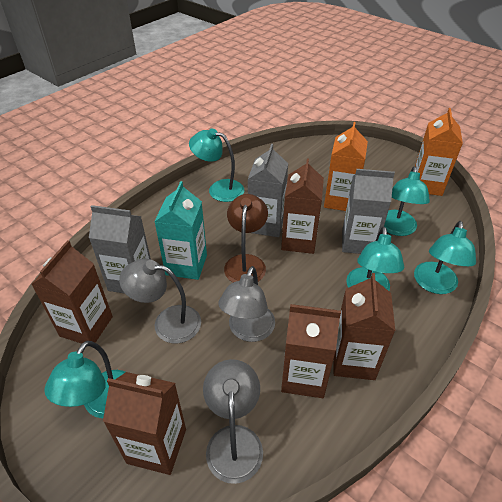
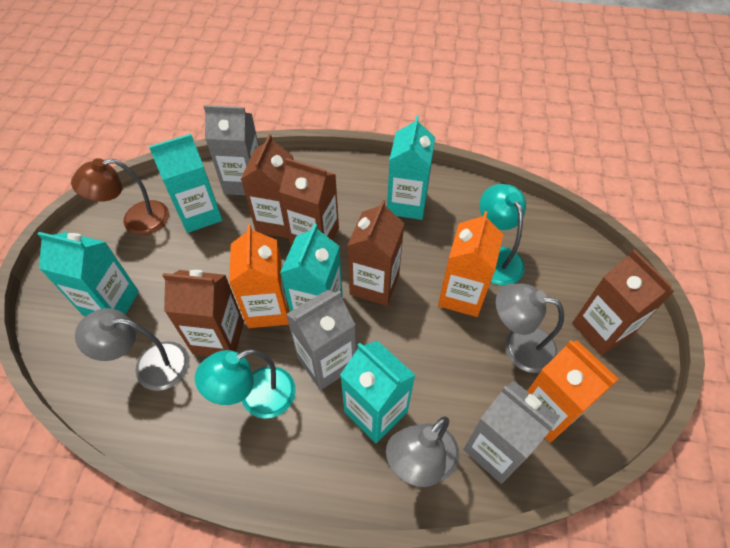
orange carton: [324,122,368,211] [415,108,463,196] = 2 -> [229,225,289,328] [438,211,503,317] [527,340,619,443] = 3
turquoise carton: [154,181,207,280] = 1 -> [38,232,139,316] [149,134,222,233] [280,224,343,312] [340,341,415,443] [387,115,435,220] = 5
turquoise lamp: [44,341,125,418] [189,129,244,202] [346,227,404,291] [384,167,430,236] [414,221,476,294] = 5 -> [195,349,296,419] [480,184,526,286] = 2

